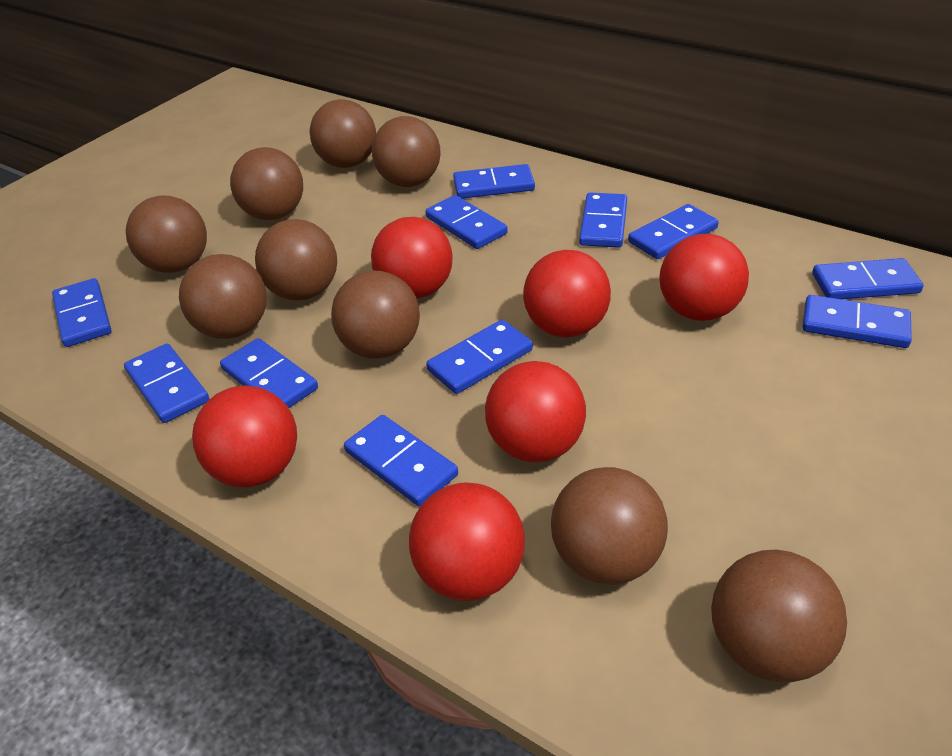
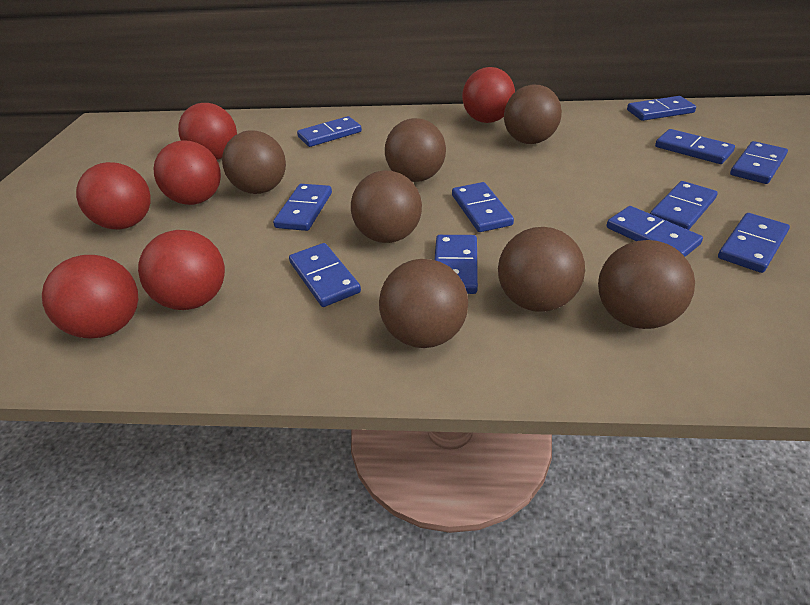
brown ball: [126,196,207,273] [179,254,267,339] [230,147,303,220] [255,219,337,301] [310,99,376,168] [331,271,420,359] [372,116,441,187] [551,467,668,585] [711,550,847,682] = 9 -> [222,130,286,194] [351,171,422,243] [379,259,468,348] [385,118,446,182] [498,227,585,312] [504,85,562,144] [598,240,695,329] = 7

